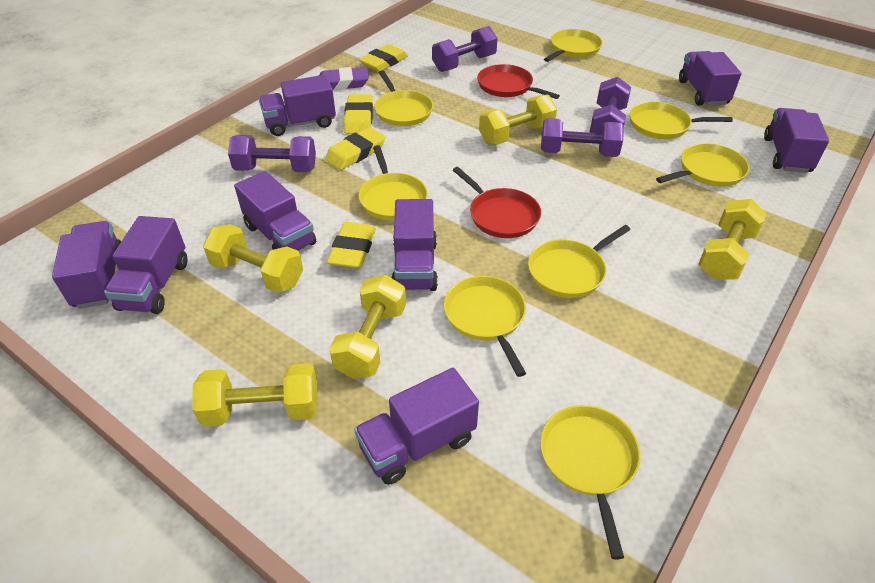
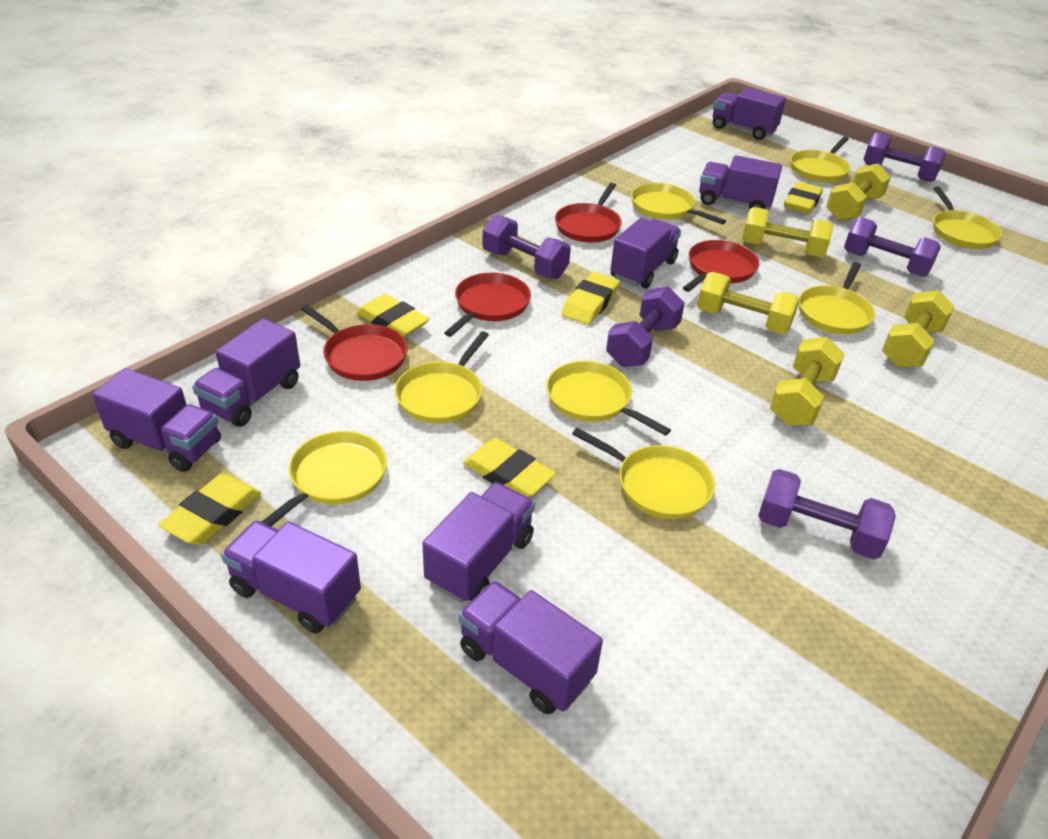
purple dumbbell: [228,135,316,172] [432,26,498,72] [541,118,624,157] [590,77,631,133] = 4 -> [482,215,571,279] [606,287,685,367] [758,469,896,559] [844,217,941,277] [864,132,946,182] = 5
purple eraser: [319,67,369,90] = 1 -> none = 0
red pan: [453,167,541,238] [477,64,560,99] = 2 -> [301,305,408,381] [444,273,531,337] [555,183,622,243] [683,240,759,292] = 4
yellow eraser: [325,127,386,170] [327,222,376,269] [344,94,373,134] [359,44,408,72] = 4 -> [158,474,261,545] [356,294,430,337] [463,438,556,497] [561,272,620,325] [784,181,823,214] = 5

